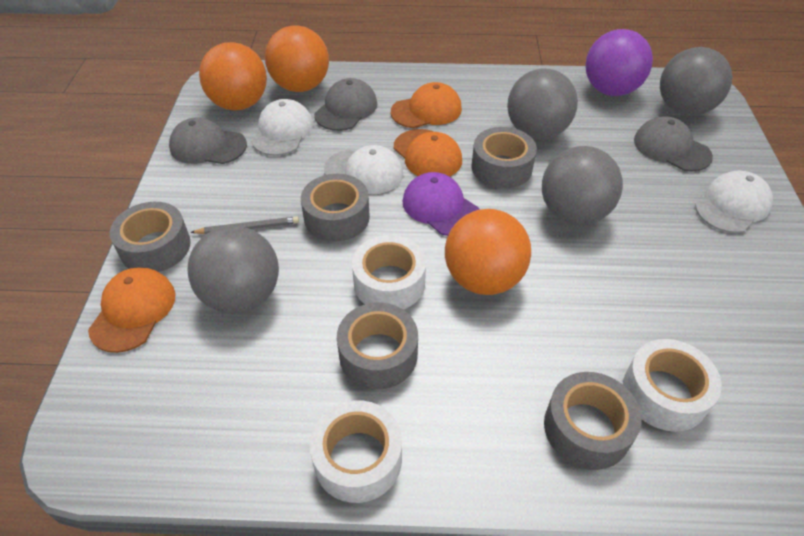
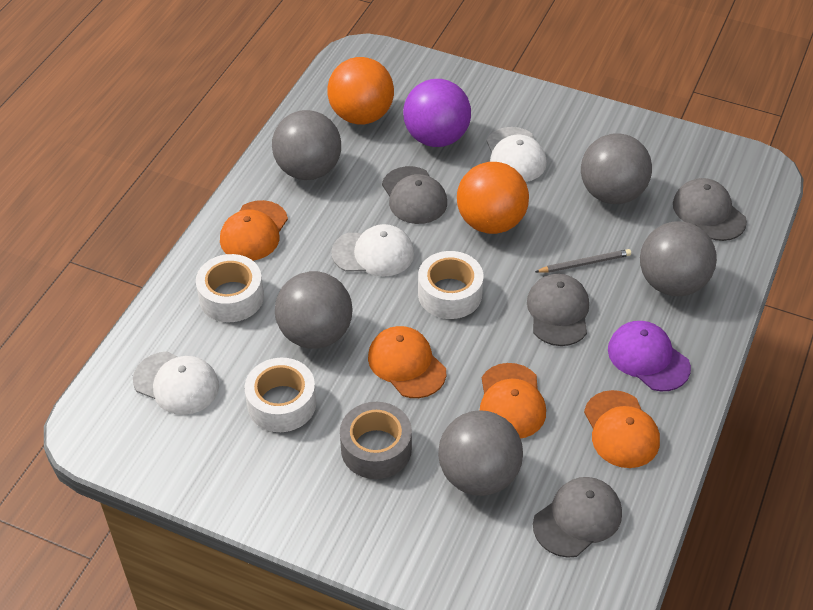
grey ball: [188,226,279,314] [507,69,578,139] [542,146,623,225] [660,47,732,116] = 4 -> [272,110,341,180] [275,271,352,349] [438,410,523,496] [581,133,652,204] [640,222,717,296] = 5
grey cap: [169,118,247,164] [314,78,377,131] [634,116,713,172] = 3 -> [382,166,447,224] [527,274,589,346] [533,477,622,558] [673,178,747,241] = 4
grey tape: [110,202,191,272] [301,174,370,242] [337,303,418,389] [472,127,537,188] [544,372,642,470] = 5 -> [340,402,412,479] = 1
orange ball: [199,42,267,111] [265,26,329,92] [445,209,531,295] = 3 -> [328,57,394,124] [457,162,529,234] = 2
orange cap: [88,267,176,353] [391,82,462,128] [394,129,462,177] = 3 -> [220,200,288,261] [368,326,446,398] [480,363,546,438] [584,390,660,468] = 4

